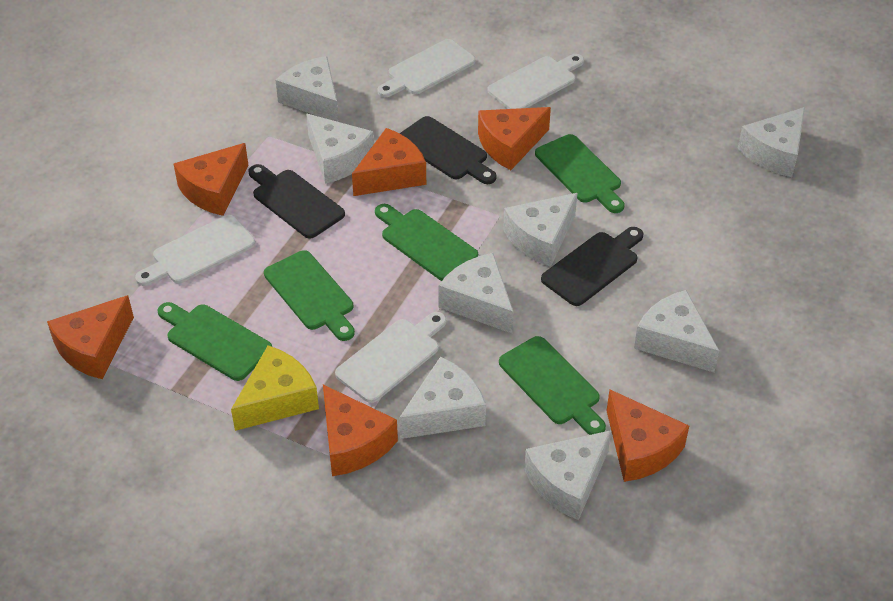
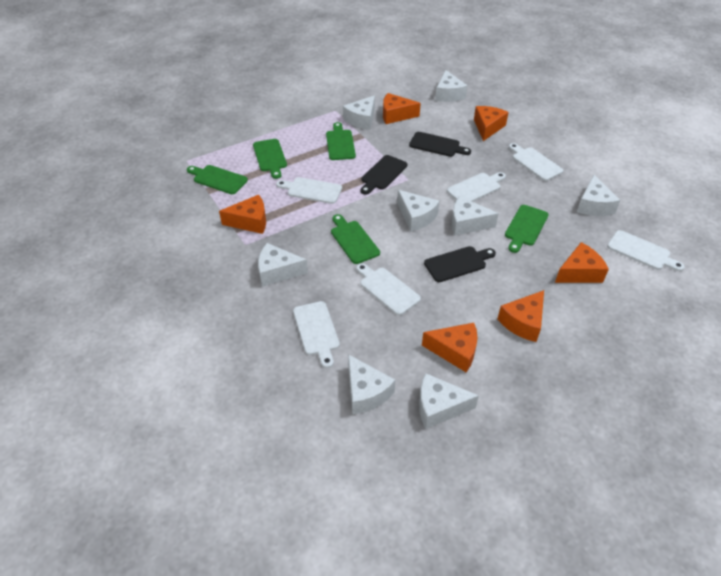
white cutting board: [135,215,255,286] [335,312,446,403] [377,39,476,97] [488,54,584,109] = 4 -> [276,177,342,204] [293,301,340,368] [356,263,421,315] [447,172,506,202] [509,143,564,181] [607,230,685,271] = 6
yellow cheese: [231,345,319,431] = 1 -> none = 0

